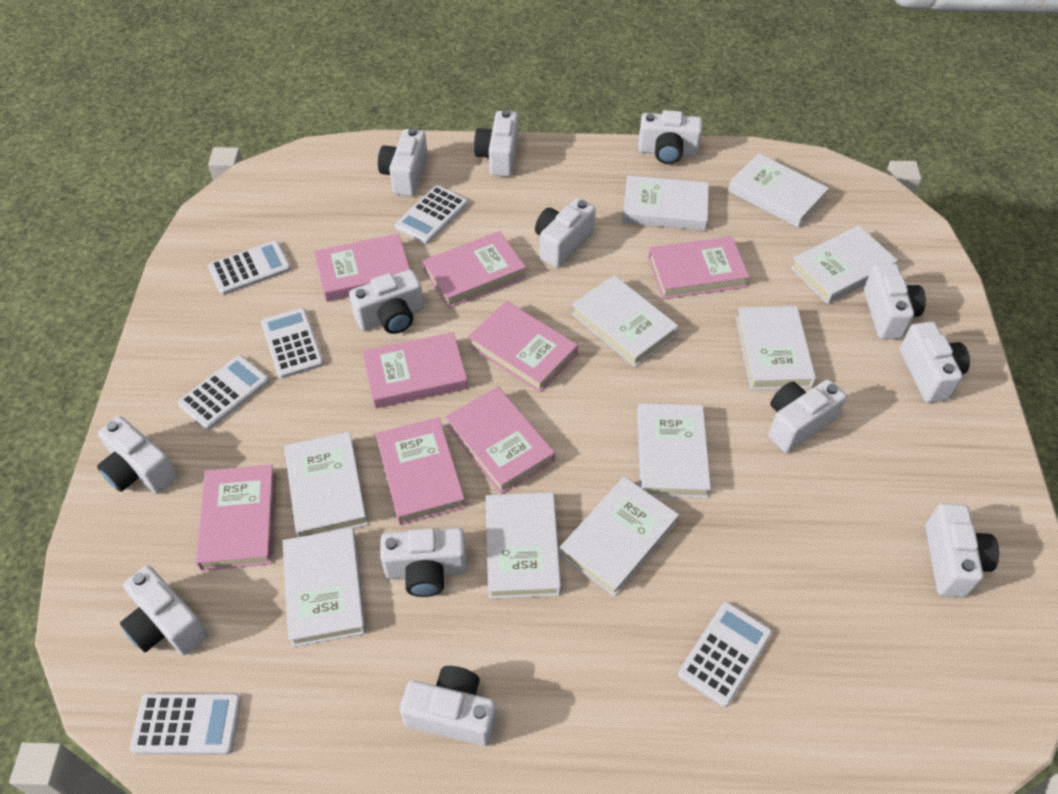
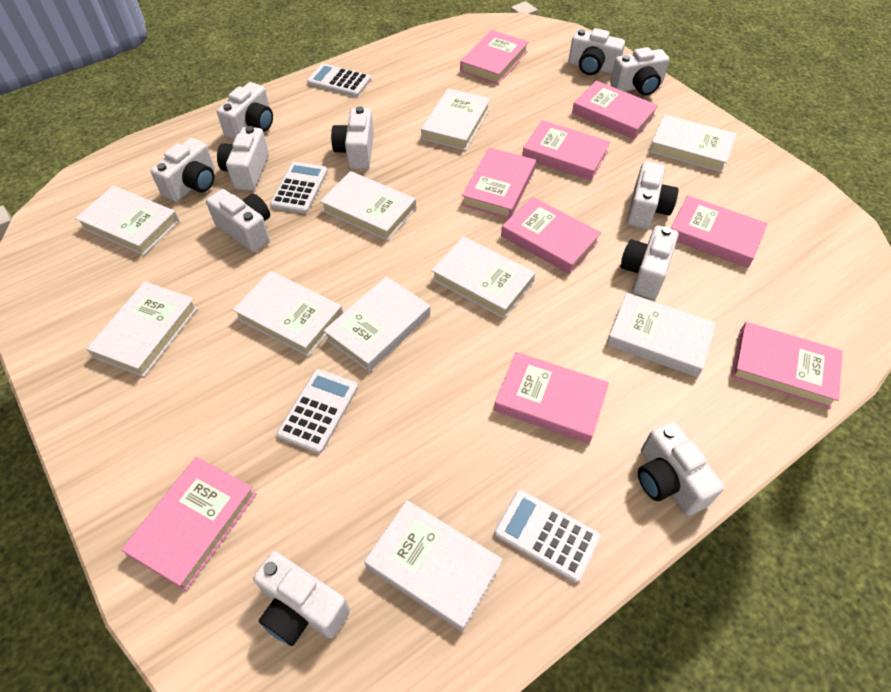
pink book: [196,464,276,571] [314,233,410,302] [362,332,468,408] [376,417,465,525] [423,231,526,308] [445,387,555,494] [468,301,578,392] [648,236,750,299] = 8 -> [121,456,256,591] [460,30,529,84] [462,147,536,219] [494,352,609,444] [501,197,601,274] [522,120,611,181] [572,81,658,139] [671,195,768,268] [731,322,843,409] = 9
white calculator: [130,693,241,755] [178,355,269,430] [208,241,291,295] [261,308,324,378] [395,186,468,244] [678,602,772,707] = 6 -> [270,162,328,214] [277,369,358,454] [307,64,371,97] [494,490,601,583] = 4
white camera: [97,416,178,494] [120,566,208,655] [349,270,424,334] [378,128,428,196] [380,528,467,597] [400,666,497,746] [474,110,518,177] [535,198,596,268] [638,110,702,164] [768,379,847,453] [864,263,926,339] [900,322,970,403] [925,503,999,597] = 13 -> [150,138,215,202] [206,189,270,252] [217,82,273,140] [217,126,269,191] [253,551,350,646] [331,106,374,169] [569,28,625,75] [610,47,670,96] [620,225,678,299] [627,162,679,229] [638,421,724,516] = 11

